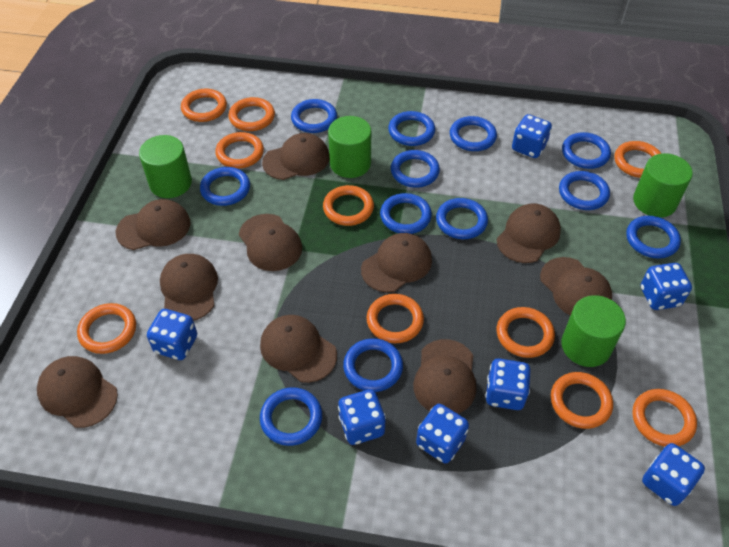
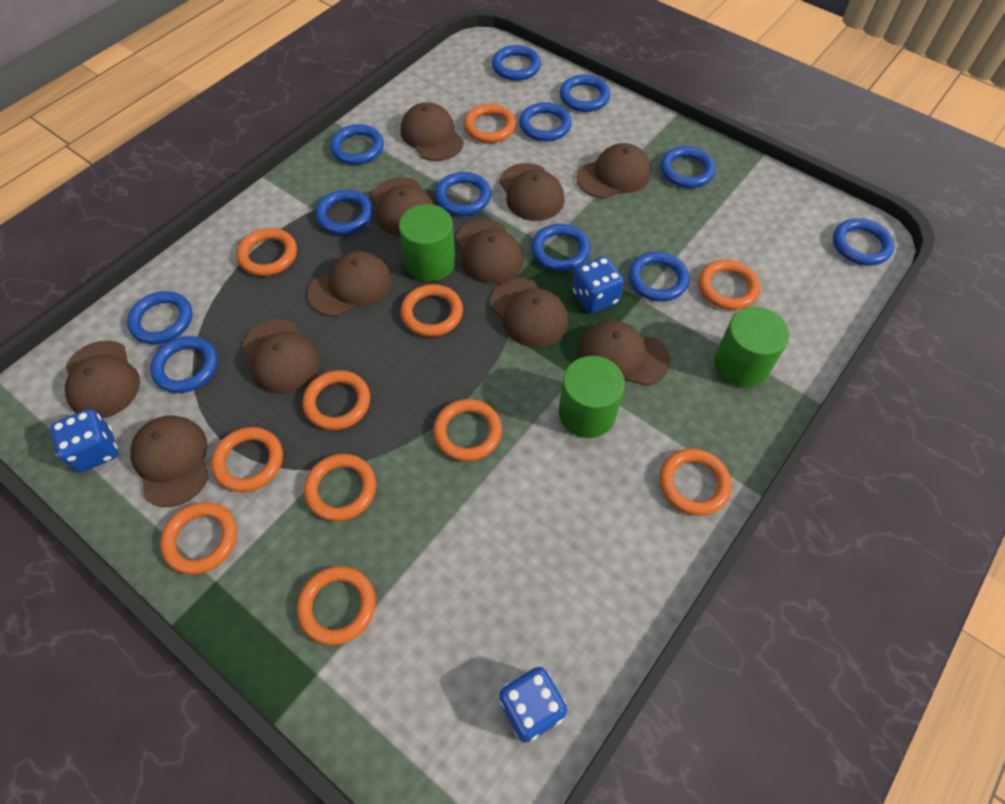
blue dice: [147,309,197,360] [338,389,386,445] [416,404,469,463] [485,358,531,410] [512,114,552,158] [641,263,692,310] [642,443,705,506] = 7 -> [50,409,118,473] [499,667,567,743] [573,256,624,313] = 3
brown cap: [37,356,118,428] [116,199,191,250] [160,254,218,321] [239,214,302,271] [260,315,337,383] [262,133,330,180] [361,233,432,293] [413,339,477,414] [497,204,561,263] [540,257,612,316] = 10 -> [65,340,140,418] [131,416,209,507] [242,319,320,394] [308,251,392,317] [372,177,434,237] [400,102,464,161] [456,219,523,284] [490,278,568,347] [499,163,565,221] [576,143,651,199] [579,321,670,386] = 11
green cylinder: [139,135,192,198] [328,116,371,178] [561,295,626,367] [633,153,693,218] = 4 -> [399,204,456,281] [559,356,625,438] [714,307,789,388] = 3
orange ring: [77,303,136,354] [181,89,227,122] [215,132,264,169] [228,97,275,131] [323,185,374,226] [367,294,424,343] [497,307,555,358] [551,372,613,429] [614,141,662,178] [632,389,697,447] = 10 -> [160,502,237,575] [211,427,283,492] [237,228,297,276] [297,566,376,645] [302,370,370,430] [304,454,376,521] [401,284,463,337] [433,399,502,462] [464,104,516,143] [659,448,732,516] [698,260,760,310] = 11

